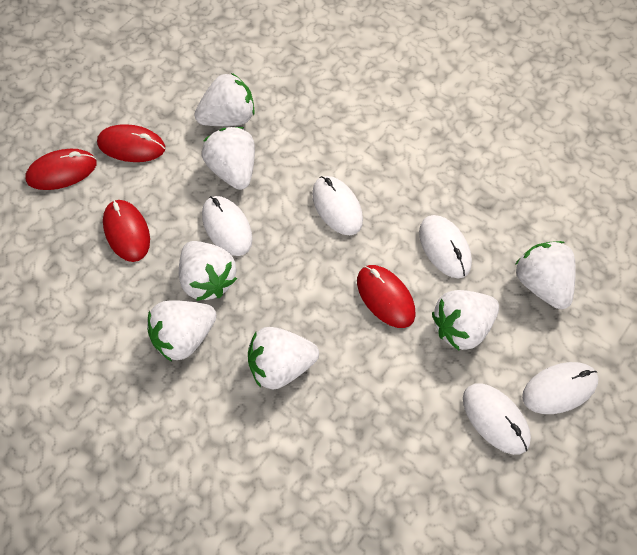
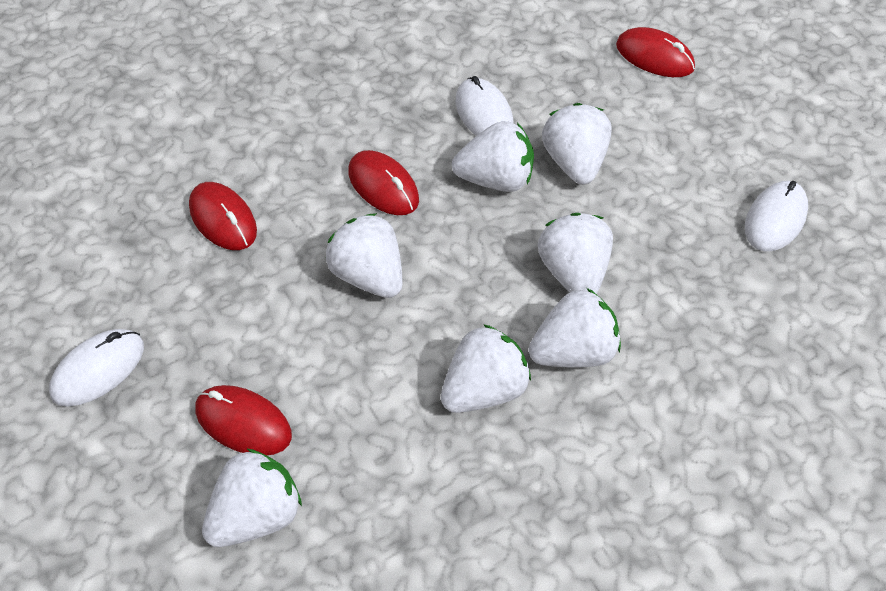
white mouse: [202,196,253,256] [312,176,363,235] [419,215,472,278] [463,383,531,455] [522,362,598,414] = 5 -> [49,329,144,407] [456,76,513,136] [745,181,808,251] = 3

